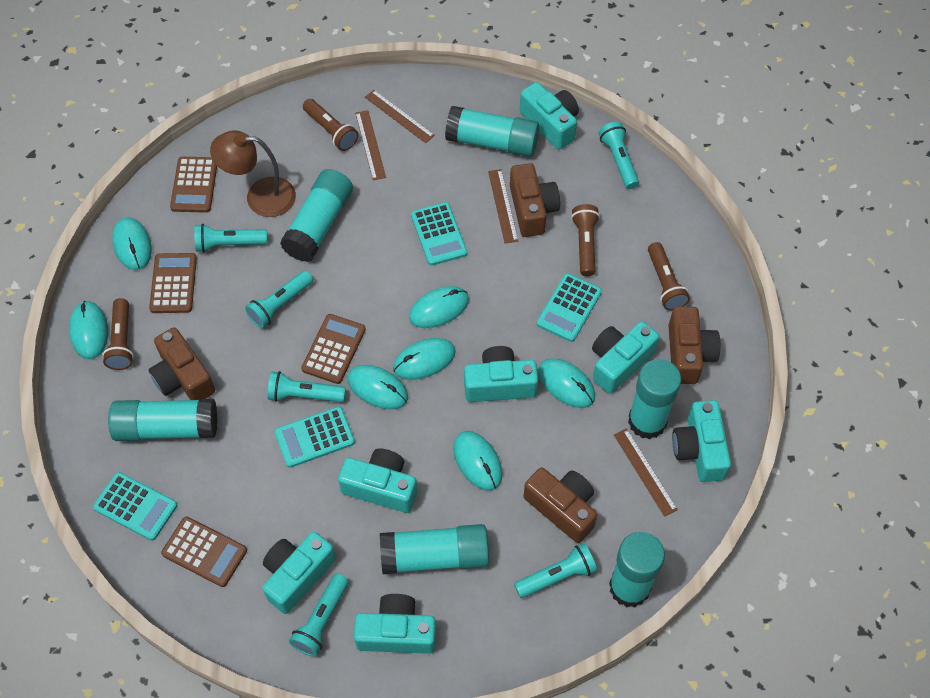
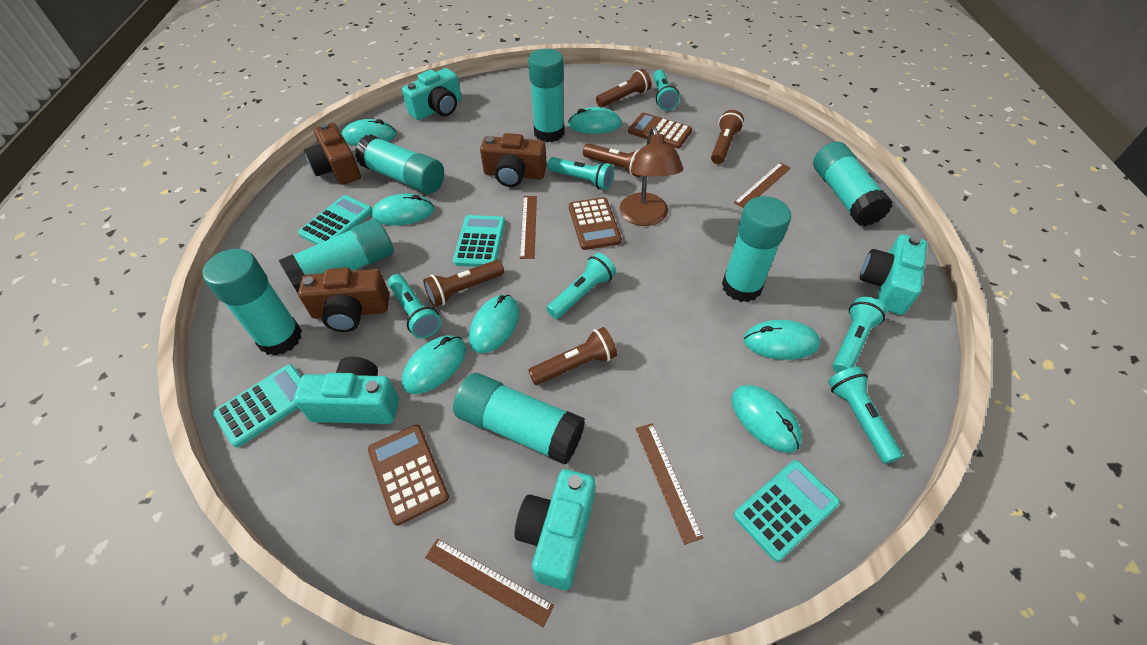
brown calculator: [149,253,197,313] [161,517,247,587] [170,157,217,213] [301,314,366,384] = 4 -> [368,425,449,526] [569,197,622,250] [628,112,692,149] = 3
brown camera: [149,327,215,400] [510,163,560,237] [523,467,597,543] [668,307,720,384] = 4 -> [298,268,390,332] [304,123,361,185] [480,133,547,187] = 3
brown flashlight: [102,298,134,370] [303,99,358,151] [571,204,600,276] [648,242,690,311] = 4 -> [423,260,504,307] [528,327,617,385] [583,143,641,177] [596,69,651,107] [711,110,744,164] = 5
turquoise camera: [262,532,336,614] [338,448,417,513] [354,594,436,654] [464,346,538,402] [520,82,579,150] [592,321,660,394] [672,400,731,482] = 7 -> [294,357,399,424] [402,68,461,120] [515,469,595,590] [860,234,927,315] = 4
turquoise glue stick: [108,399,218,441] [280,169,353,262] [380,524,489,574] [445,106,539,157] [609,532,665,607] [628,359,681,439] = 6 -> [202,249,302,356] [279,219,394,293] [355,134,444,194] [453,373,585,464] [528,49,565,142] [722,196,791,302] [813,142,893,226] = 7

